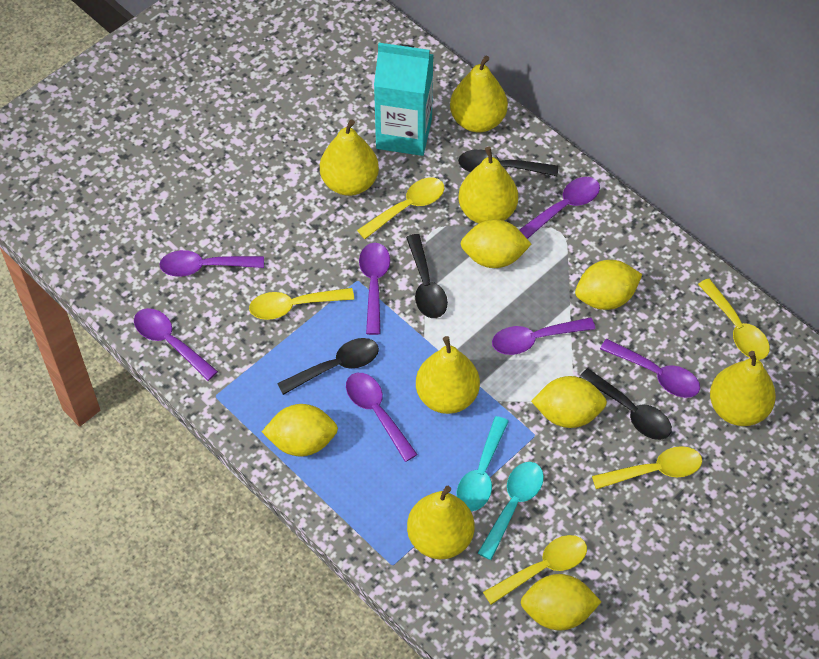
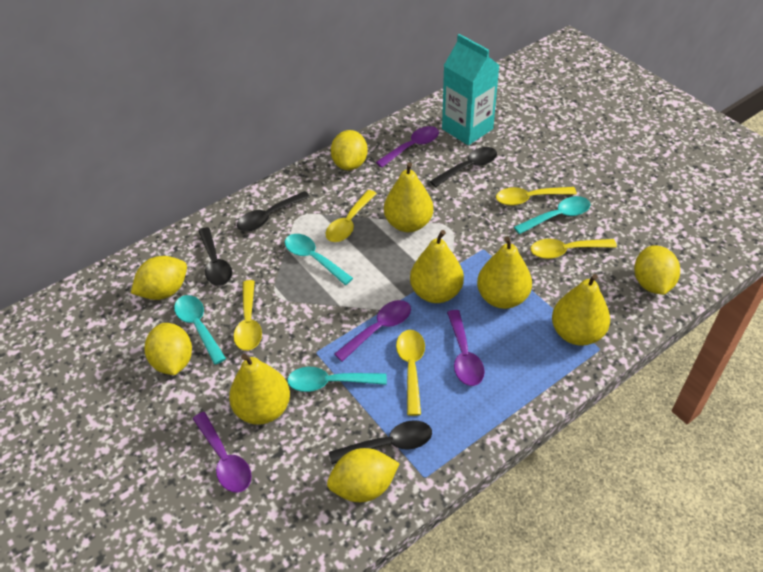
purple spoon: [134,308,218,381] [159,250,264,277] [346,373,418,462] [359,243,390,335] [492,317,595,355] [519,177,600,239] [600,339,700,398] = 7 -> [193,412,252,493] [334,300,411,362] [376,126,439,168] [447,310,485,386] = 4
turquoise spoon: [457,416,509,511] [478,462,544,560] = 2 -> [174,295,226,365] [285,234,353,285] [287,367,387,392] [514,196,590,234] = 4
yellow pear: [320,119,379,196] [407,486,474,559] [416,336,480,414] [450,56,508,132] [458,147,518,224] [710,351,776,426] = 6 -> [229,354,290,424] [384,162,433,232] [410,230,464,303] [477,236,532,309] [552,274,610,346] = 5

